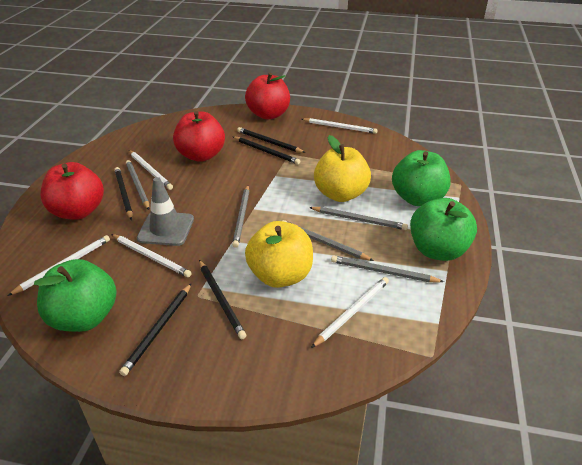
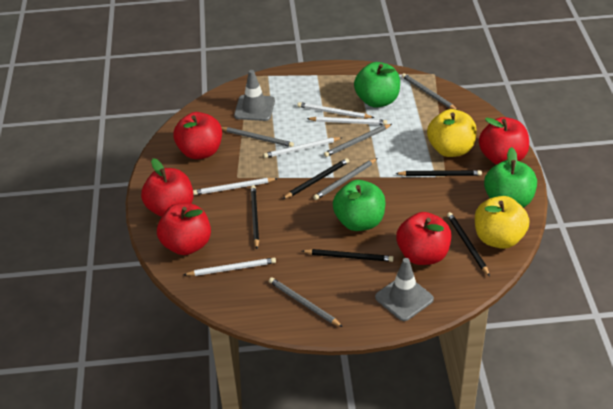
grey traffic cone: [137,177,194,246] = 1 -> [234,70,275,121] [375,258,434,321] = 2
red apple: [40,162,104,220] [173,111,225,162] [245,72,290,119] = 3 -> [141,158,194,217] [157,203,211,255] [173,112,222,159] [396,212,451,265] [479,117,529,165] = 5

